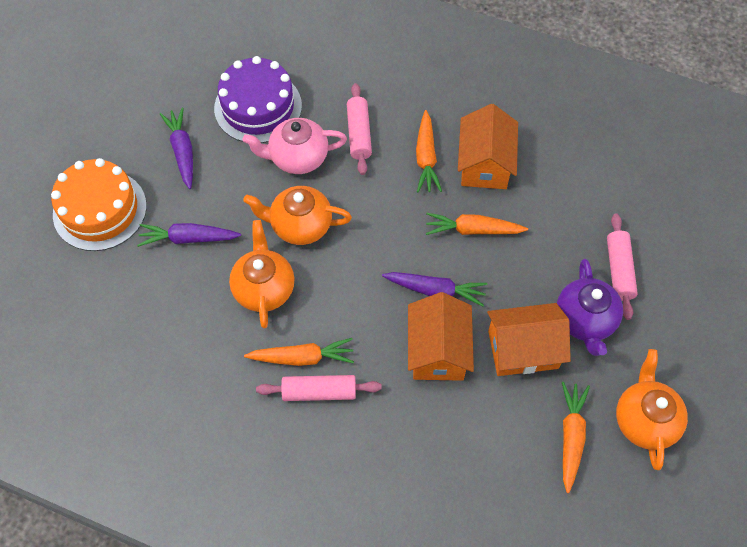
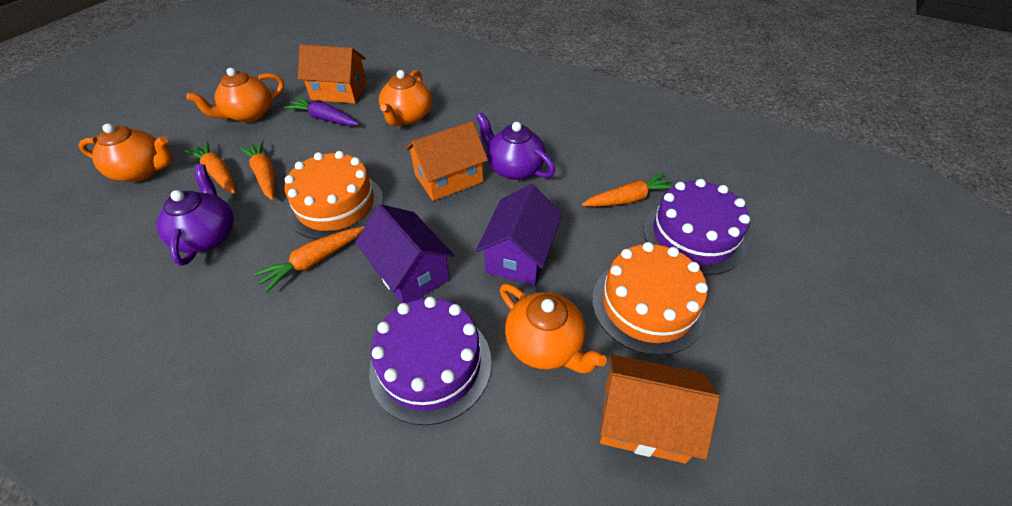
orange cake: [51,158,147,251] = 1 -> [285,151,383,240] [592,242,708,356] = 2
orange teapot: [229,220,294,328] [243,186,352,245] [616,349,688,470] = 3 -> [79,124,173,182] [186,68,284,122] [379,70,432,126] [500,284,607,373] = 4
pink rolling pin: [256,375,382,401] [347,83,372,175] [607,214,638,320] = 3 -> none = 0
pink teapot: [243,118,347,174] = 1 -> none = 0
purple cake: [214,56,302,143] = 1 -> [369,296,492,425] [643,179,750,275] = 2
purple carrot: [137,223,241,247] [160,108,193,189] [382,272,487,306] = 3 -> [284,97,359,126] = 1
purple house: none = 0 -> [355,204,455,303] [476,184,562,286] = 2
purple teapot: [557,259,623,356] = 1 -> [157,164,234,266] [476,112,555,180] = 2

